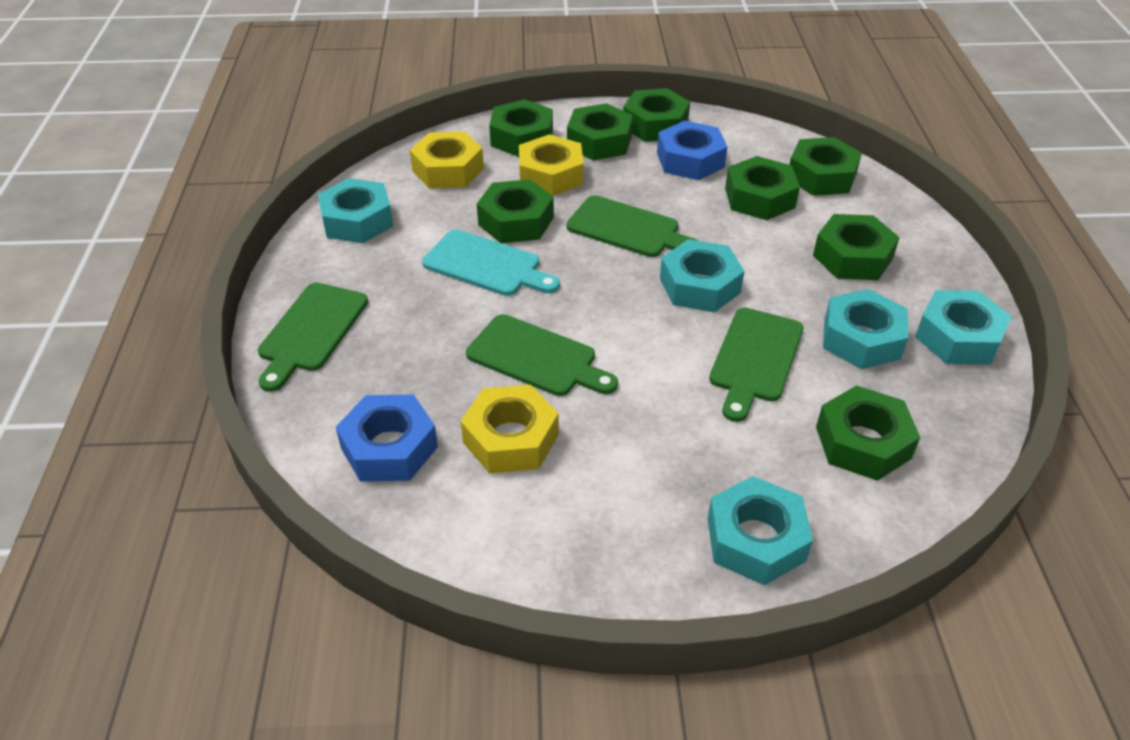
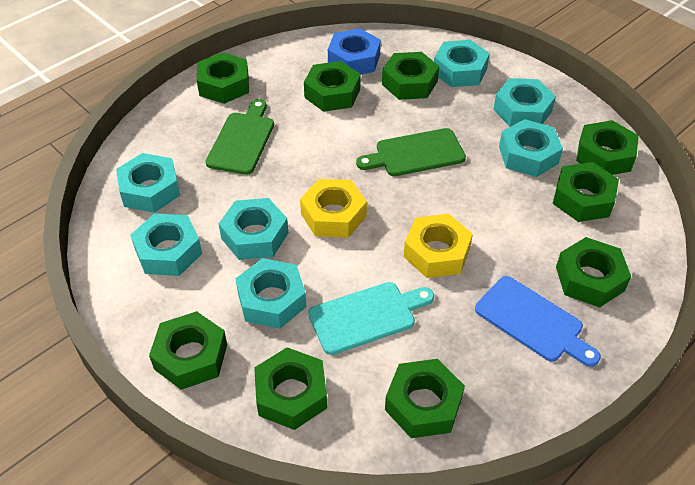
blue cutting board: none = 0 -> [475,276,601,367] = 1
blue nut: [336,394,438,482] [657,121,727,180] = 2 -> [328,29,381,74] = 1
green cutting board: [258,283,368,392] [466,314,618,396] [566,195,699,257] [709,308,804,422] = 4 -> [206,99,274,175] [356,128,466,176] = 2
green nut: [477,179,554,243] [489,99,553,157] [567,103,633,161] [623,88,690,142] [725,156,800,220] [789,137,862,196] [813,214,900,280] [816,385,920,481] = 8 -> [149,311,227,390] [197,52,249,104] [254,347,327,430] [304,61,361,112] [382,52,439,100] [385,359,465,438] [553,162,619,222] [556,237,631,308] [576,120,639,175] = 9
turquoise nut: [318,178,393,243] [660,239,745,312] [707,476,813,585] [823,289,909,369] [915,290,1012,364] = 5 -> [116,153,180,213] [131,213,202,276] [219,198,288,260] [236,258,306,329] [434,40,490,87] [493,78,556,127] [499,119,563,177] = 7
yellow nut: [410,131,484,188] [461,385,559,473] [519,134,584,196] = 3 -> [300,179,367,238] [404,214,473,278] = 2

